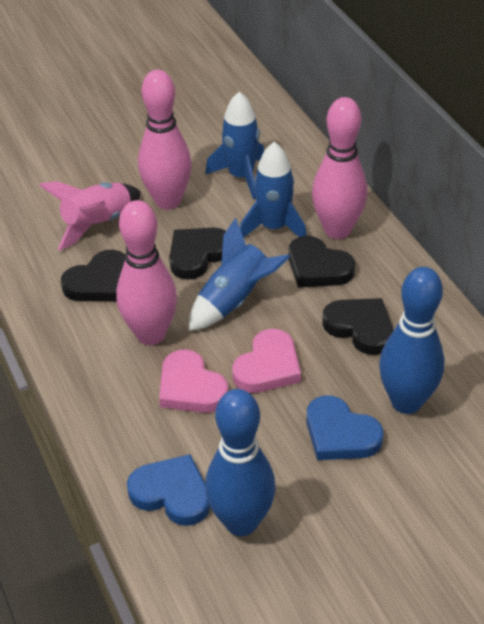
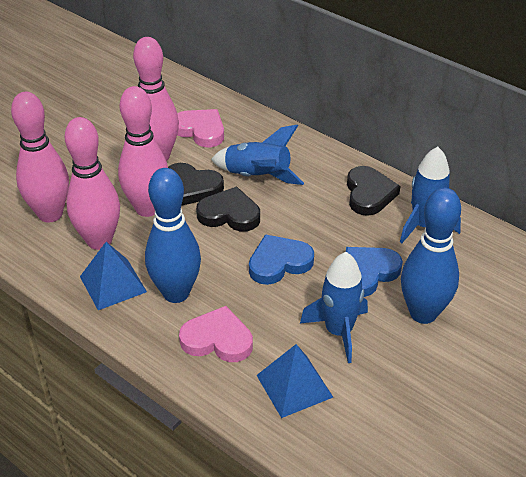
black heart: [61,250,125,302] [169,228,226,280] [289,236,355,287] [322,298,393,355] = 4 -> [168,163,224,206] [196,187,260,231] [347,166,400,216] = 3
blue pyramid: none = 0 -> [80,242,147,310] [256,344,333,418] = 2
pink bowling pin: [116,200,177,345] [138,70,192,210] [312,97,367,239] = 3 -> [11,92,69,223] [65,117,120,250] [118,86,168,217] [133,37,179,161] = 4
pink rocket: [39,181,141,251] = 1 -> none = 0

